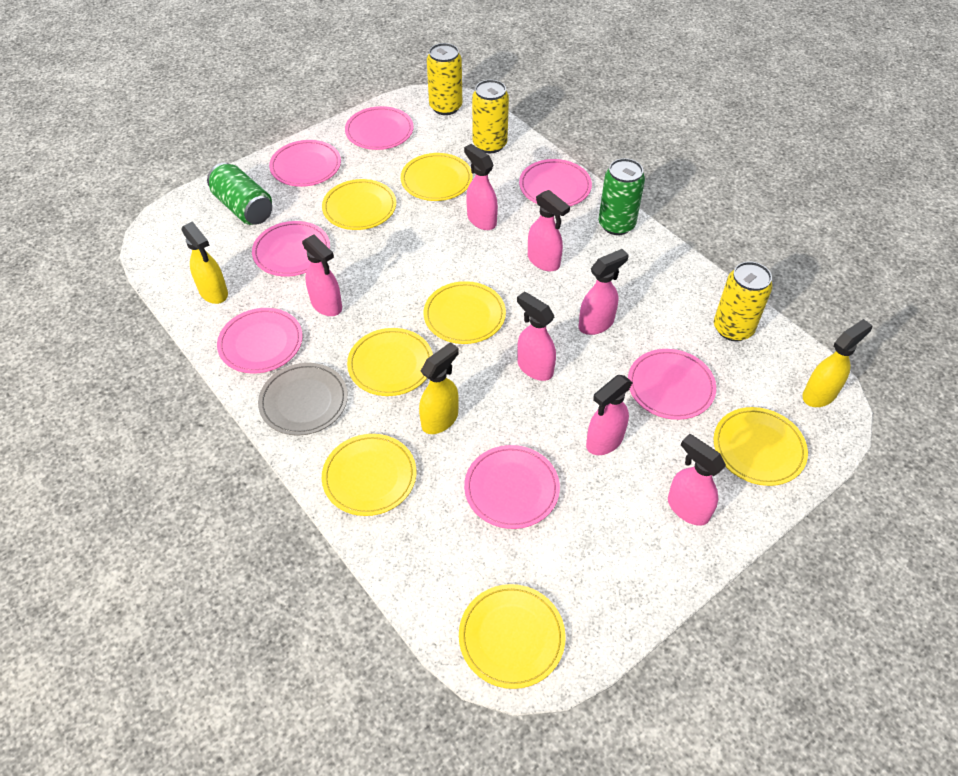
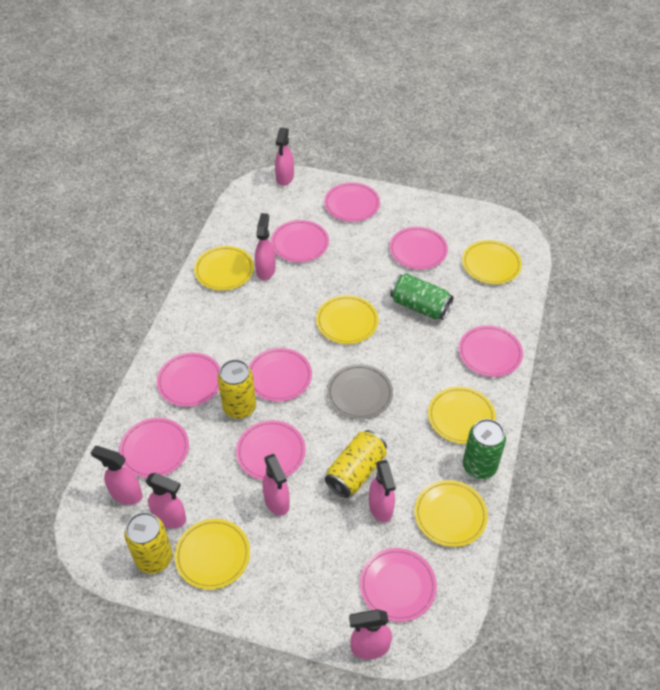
pink plate: [217,308,303,374] [252,221,330,277] [269,140,341,187] [345,106,413,150] [464,445,560,529] [519,159,592,206] [628,349,716,420] = 7 -> [119,418,189,478] [157,353,220,407] [236,420,306,480] [248,348,312,402] [271,220,329,262] [324,182,380,222] [360,548,437,622] [389,227,448,270] [459,325,523,377] = 9
yellow plate: [322,179,396,230] [322,434,416,516] [347,328,433,396] [401,153,473,201] [424,281,506,344] [459,584,566,689] [714,407,808,486] = 7 -> [174,519,250,590] [194,246,254,291] [316,295,379,344] [415,480,488,547] [428,387,496,444] [462,240,522,284] = 6
yellow spray bottle: [181,221,228,304] [419,342,459,434] [802,319,872,407] = 3 -> none = 0

